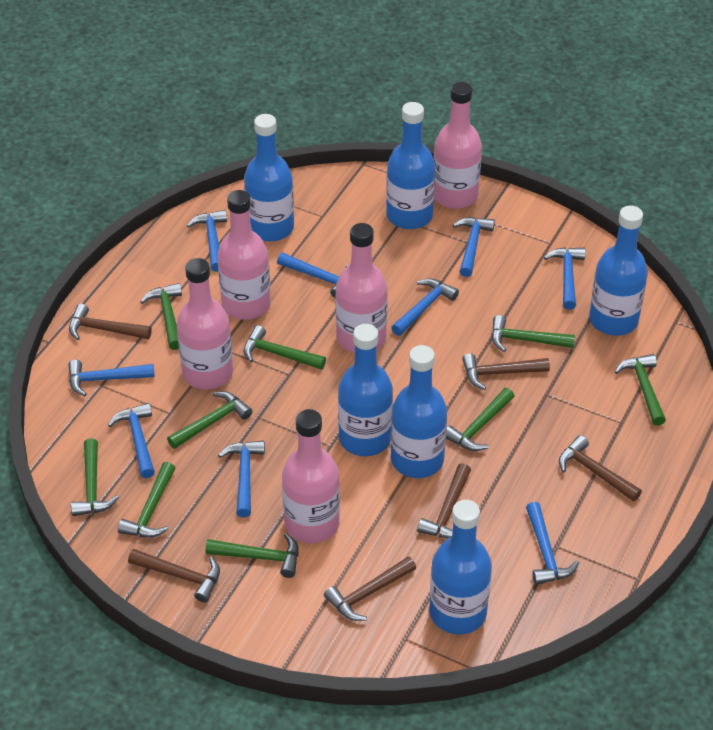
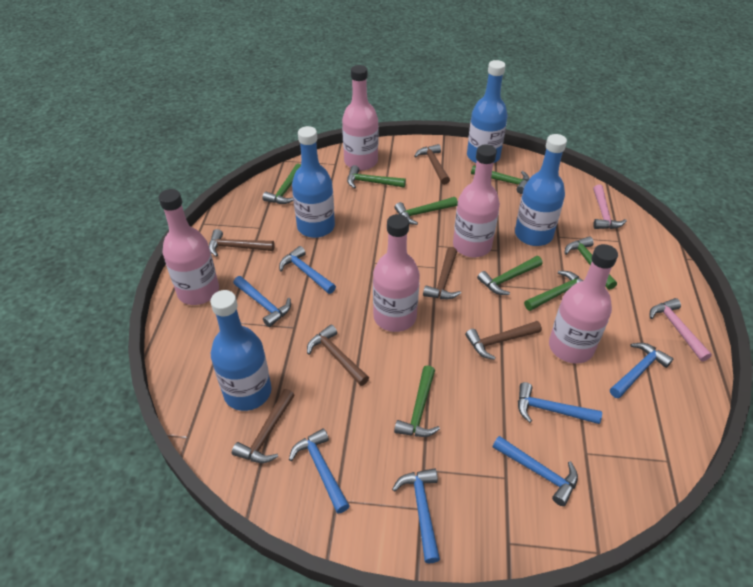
blue bottle: [244,114,294,242] [338,324,393,456] [386,102,435,229] [391,345,447,478] [429,500,492,635] [589,206,648,336] = 6 -> [210,290,271,411] [292,126,335,238] [467,60,508,163] [515,134,567,246] = 4
blue hammer: [68,360,155,396] [108,403,155,478] [187,210,227,272] [218,441,265,517] [277,252,349,298] [391,278,459,336] [453,217,495,277] [526,502,579,585] [544,247,586,310] = 9 -> [233,276,291,327] [279,246,336,294] [289,428,350,513] [392,468,440,564] [492,436,578,506] [518,382,602,424] [610,343,673,398] = 7
green hammer: [71,438,119,516] [118,462,175,538] [141,283,182,350] [167,391,252,449] [205,533,299,578] [244,325,326,370] [446,388,514,451] [491,315,575,352] [615,354,666,426] = 9 -> [262,164,301,204] [347,165,406,189] [394,365,440,437] [395,197,458,225] [471,165,529,194] [477,256,543,295] [524,271,583,311] [565,236,617,290] = 8
pink hammer: none = 0 -> [593,184,627,229] [650,298,712,362] = 2

